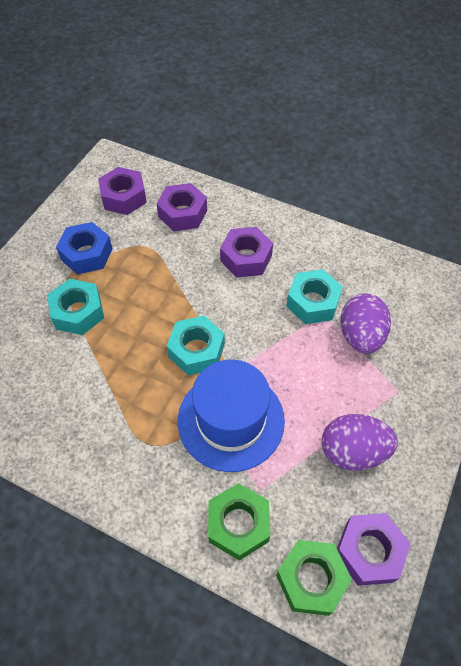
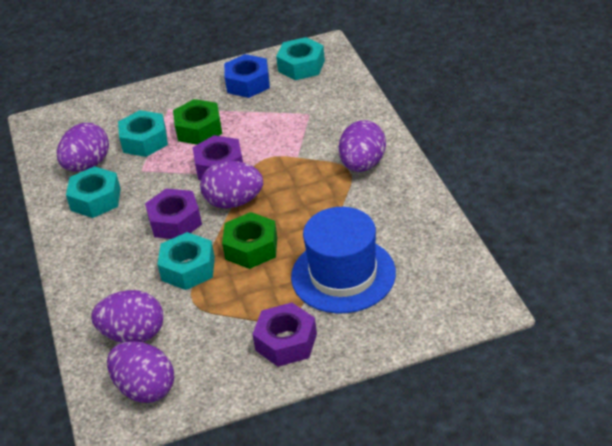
purple egg: [322,414,398,471] [340,293,391,354] = 2 -> [57,123,109,172] [91,290,163,343] [107,341,174,403] [200,161,263,208] [339,120,386,172] = 5
purple nut: [98,167,147,215] [156,183,207,231] [220,227,273,278] [337,513,411,586] = 4 -> [145,189,202,239] [193,135,243,180] [252,303,317,367] = 3
turquoise nut: [47,279,104,335] [167,316,225,375] [286,269,343,324] = 3 -> [66,166,121,218] [118,110,168,157] [158,232,215,290] [276,37,325,80] = 4

